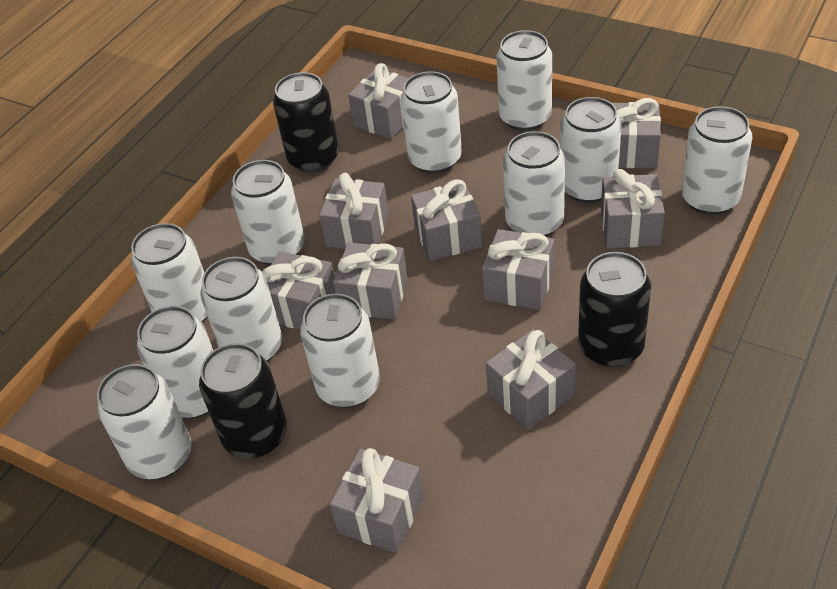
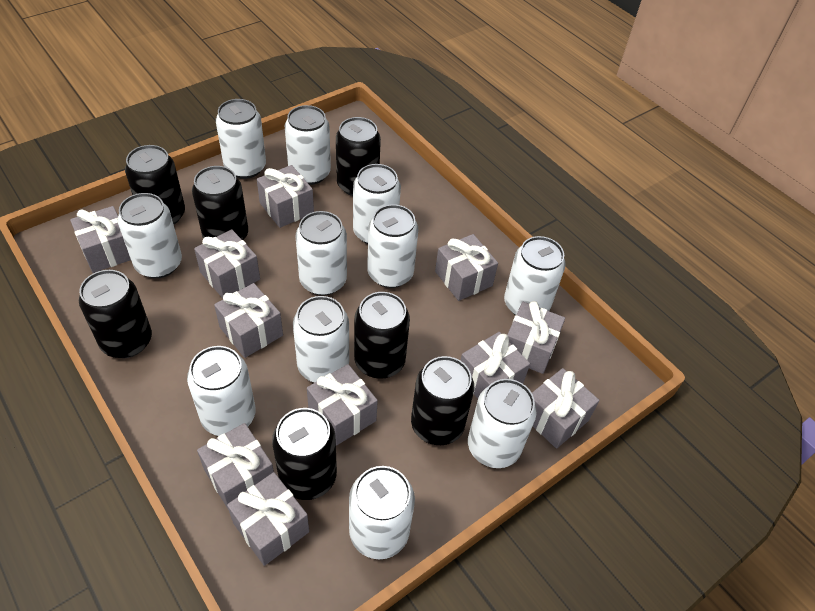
black can: [199,343,287,458] [273,72,339,173] [578,252,651,367] = 3 -> [79,270,152,358] [125,145,185,224] [192,166,248,240] [272,408,337,500] [336,117,381,196] [354,292,410,379] [411,356,474,445] = 7
grey gift: [262,251,335,329] [319,173,389,249] [330,448,424,553] [333,242,408,320] [348,63,409,139] [411,179,482,261] [482,229,554,310] [486,329,576,430] [601,169,665,248] [612,98,661,168] = 10 -> [70,206,131,273] [194,229,260,298] [197,423,274,509] [214,283,283,358] [227,472,309,566] [257,165,314,228] [307,364,378,446] [435,234,498,301] [460,332,530,398] [507,301,565,374] [532,368,599,449] = 11

